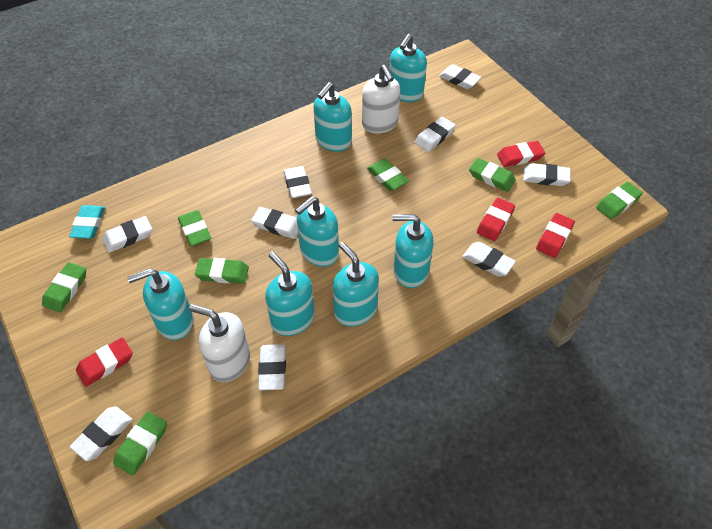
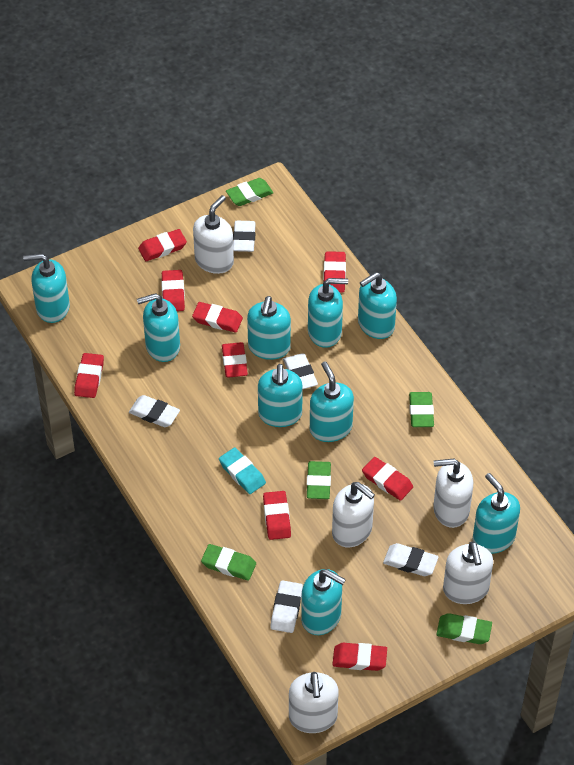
green eraser: [42,262,86,312] [113,412,167,475] [178,210,211,246] [195,258,249,284] [367,159,409,191] [469,158,516,192] [596,182,643,219] = 7 -> [201,544,256,581] [226,178,273,206] [307,461,331,499] [409,392,434,427] [436,613,492,644] = 5
red eraser: [76,337,133,387] [477,198,515,241] [497,141,545,167] [536,213,575,258] = 4 -> [74,353,104,398] [138,229,187,261] [161,270,185,311] [192,302,243,333] [222,342,248,378] [263,491,291,540] [323,251,346,293] [332,642,387,671] [362,457,413,501] = 9
turquoise soap dispenser: [127,269,194,340] [265,251,315,336] [295,196,339,267] [313,82,352,152] [333,242,379,327] [390,34,427,102] [392,214,434,288] = 7 -> [23,254,70,323] [137,293,180,362] [247,296,291,360] [258,364,303,427] [301,569,346,635] [308,278,348,348] [310,361,354,442] [358,272,397,339] [473,473,520,554] = 9
white eraser: [70,406,133,461] [103,216,152,253] [251,207,298,239] [258,344,286,390] [284,166,312,198] [415,117,456,152] [439,64,482,89] [462,242,516,277] [523,163,571,186] = 9 -> [129,395,180,427] [233,221,256,252] [270,580,303,633] [283,353,318,389] [383,543,438,576] = 5
white soap dispenser: [189,304,250,382] [362,65,400,133] = 2 -> [193,195,234,274] [289,672,339,733] [332,482,375,547] [433,459,473,528] [443,541,493,604] = 5

